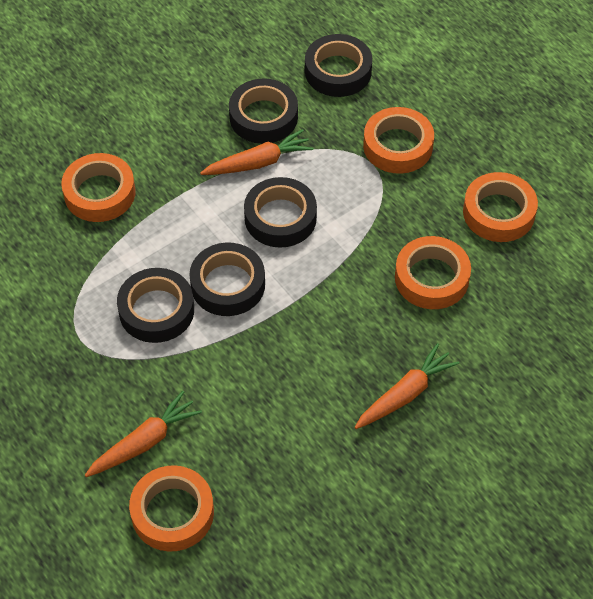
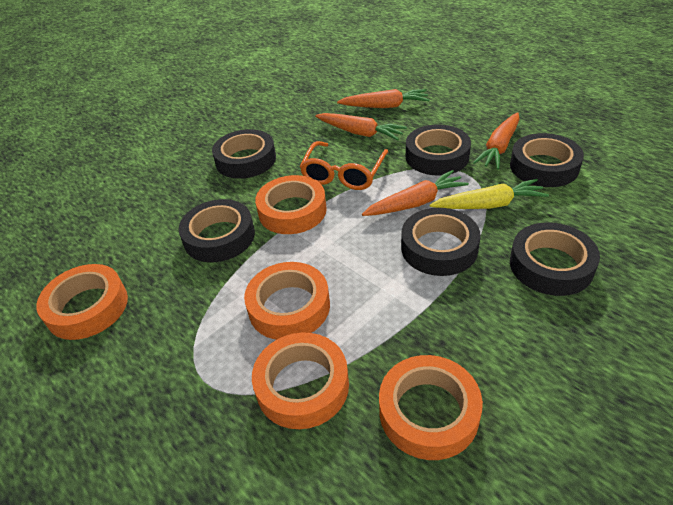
black tape: [117,268,194,343] [189,242,265,316] [229,79,298,144] [244,177,317,248] [305,34,372,97] = 5 -> [178,199,255,262] [212,129,276,179] [401,208,481,276] [406,125,471,176] [510,133,584,187] [510,223,600,296] = 6
orange carrot: [85,391,202,477] [200,129,314,175] [354,343,459,429] = 3 -> [315,113,407,140] [337,89,430,108] [362,170,469,216] [473,112,520,170] = 4
orange glasses: none = 0 -> [299,141,388,190] = 1
yellow carrot: none = 0 -> [430,179,549,209] = 1

